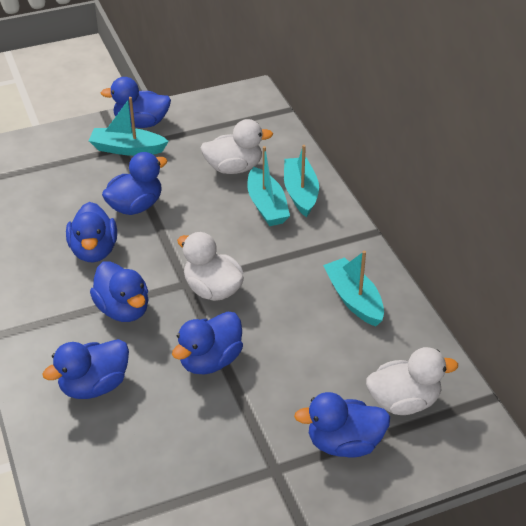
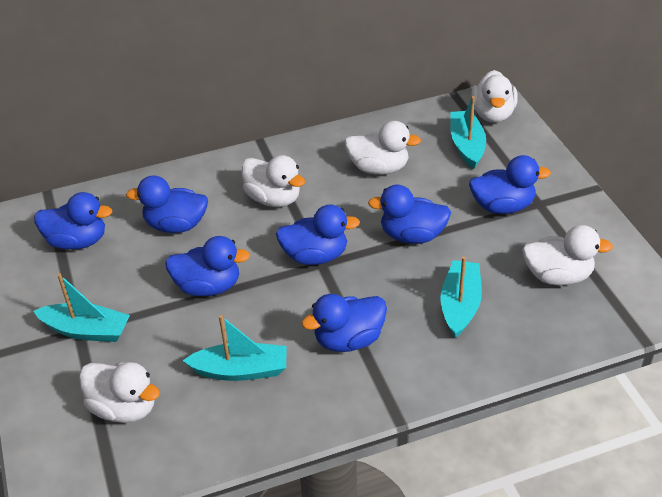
white duck: [177,232,244,301] [200,119,273,174] [366,347,458,415] = 3 -> [79,362,160,423] [242,155,305,207] [345,121,421,175] [471,70,518,123] [522,225,613,286] = 5

